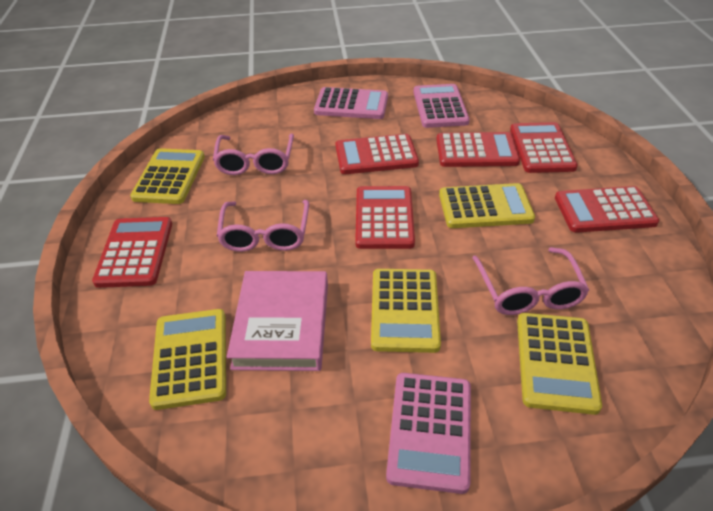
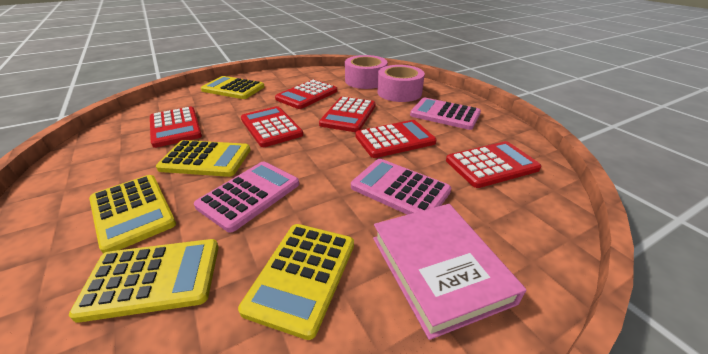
pink glasses: [213,133,294,175] [217,200,309,252] [472,247,589,315] = 3 -> none = 0
pink tape: none = 0 -> [345,55,388,89] [377,65,425,102] = 2

